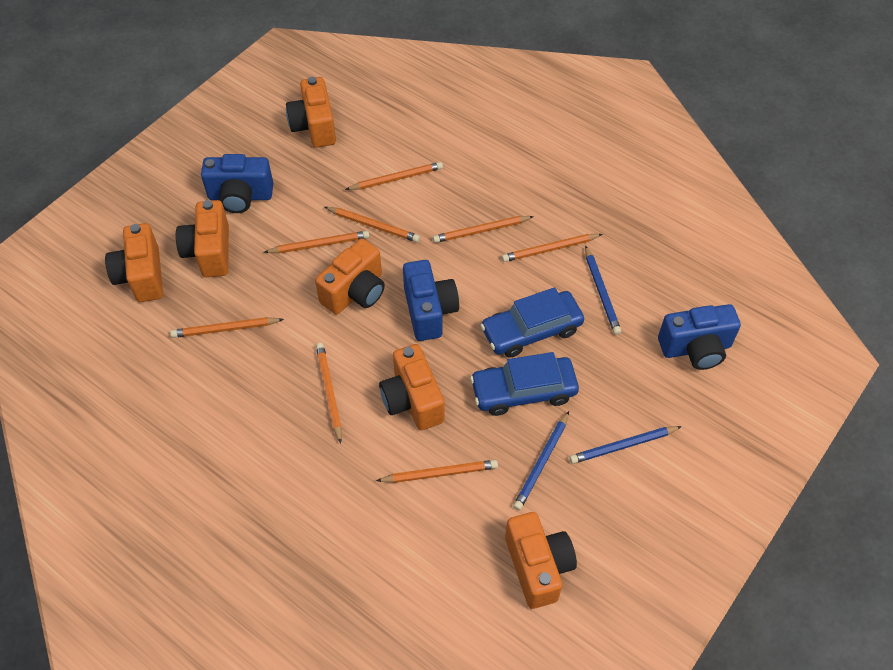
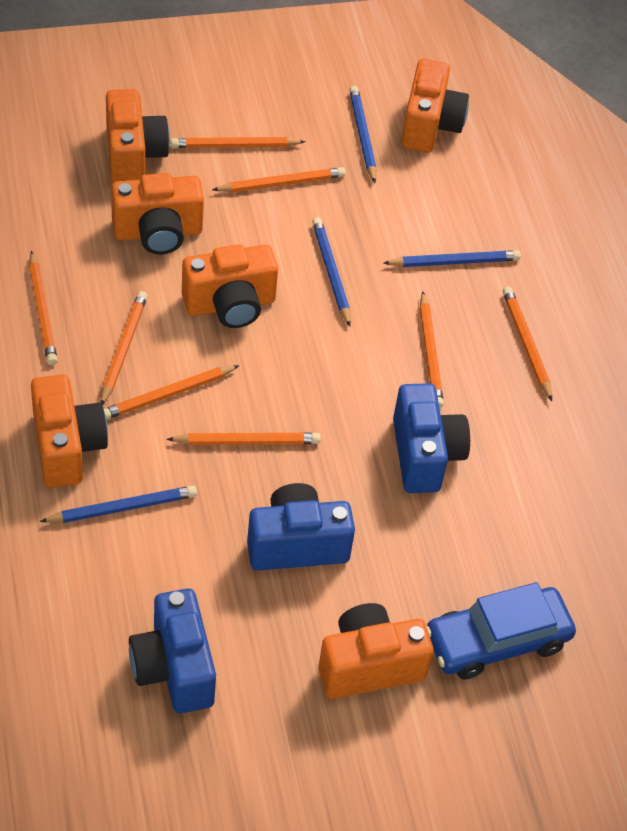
blue car: [470,352,579,416] [480,287,584,358] = 2 -> [426,582,576,680] = 1
blue pencil: [513,411,569,510] [569,426,682,464] [585,245,621,335] = 3 -> [40,486,197,523] [312,217,351,327] [349,86,377,183] [384,250,521,267] = 4

